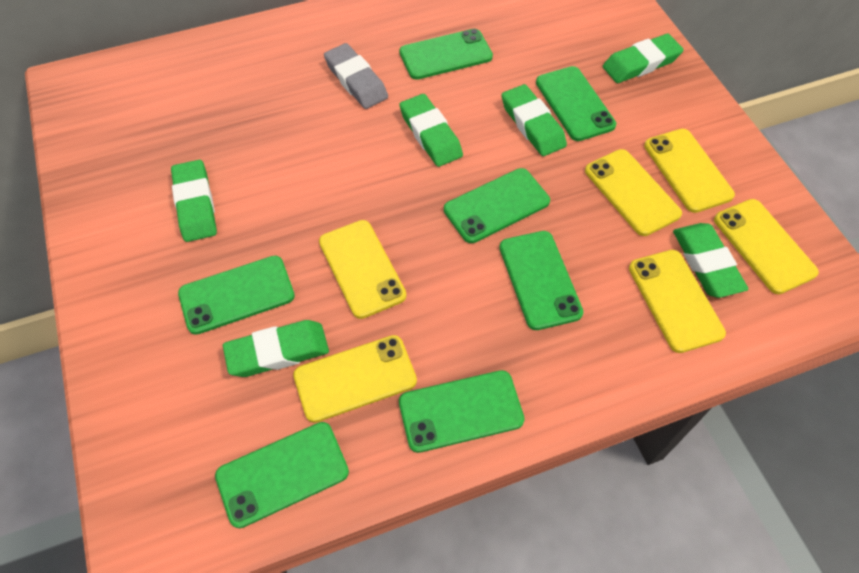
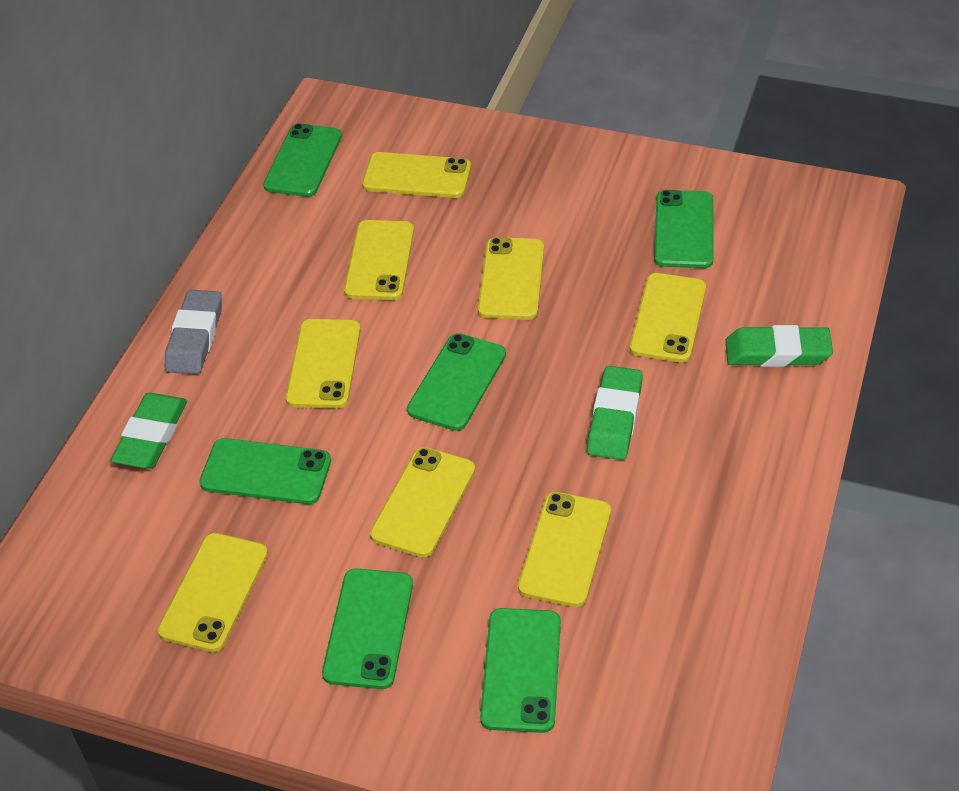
green eraser: [171,160,217,242] [223,320,329,377] [399,94,463,167] [502,84,567,156] [603,34,684,83] [673,223,748,298] = 6 -> [110,393,187,469] [587,366,643,460] [725,325,833,367] = 3
green phone: [178,256,295,335] [215,422,349,528] [399,29,493,80] [399,370,525,453] [444,168,550,243] [499,231,583,330] [536,66,616,141] = 7 -> [199,438,331,504] [263,123,342,197] [322,568,413,689] [407,333,506,431] [480,608,561,733] [654,190,713,268] = 6
yellow phone: [293,335,417,423] [319,220,406,319] [585,149,682,236] [629,250,726,353] [644,129,735,213] [714,199,819,294] = 6 -> [158,533,268,652] [286,319,361,409] [344,220,414,300] [362,152,471,198] [370,447,475,558] [478,237,544,320] [518,492,611,607] [630,273,706,363] = 8

